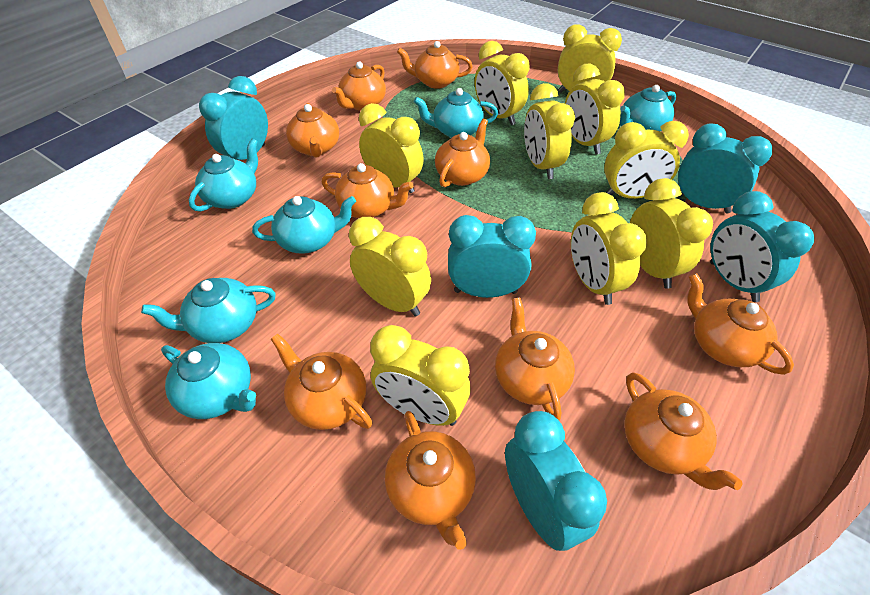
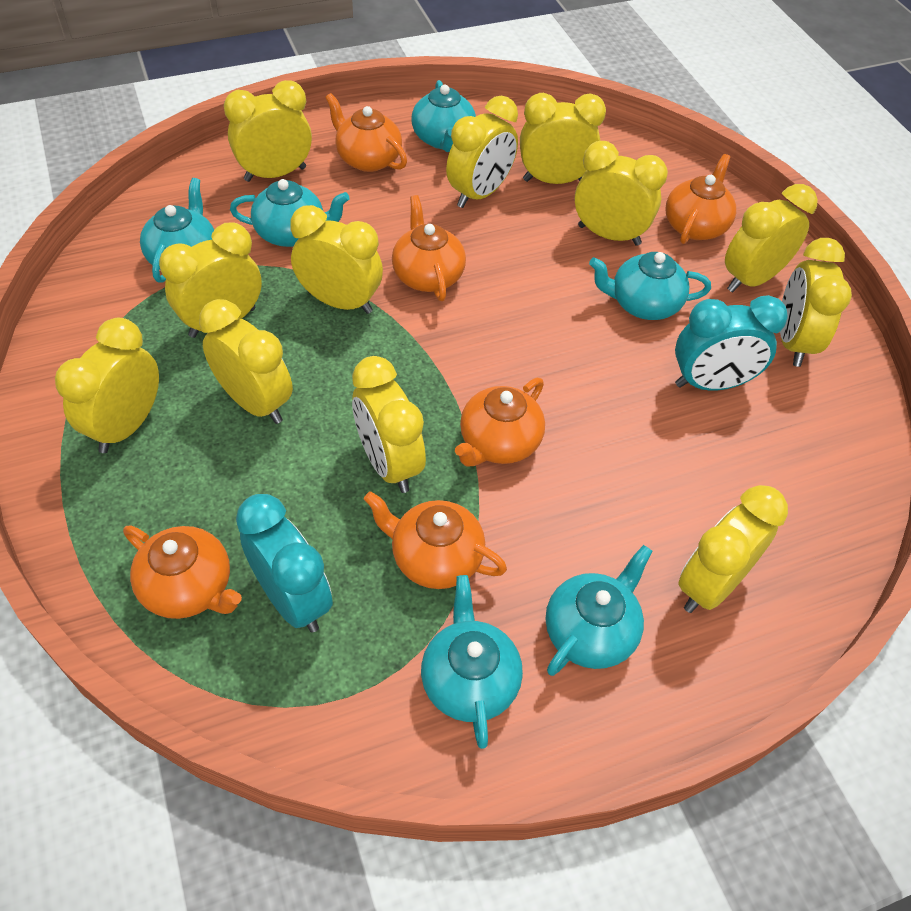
orange teapot: [271,333,372,430] [286,103,339,158] [322,163,413,218] [332,62,386,111] [385,411,476,550] [397,41,473,89] [435,118,490,188] [495,298,575,420] [624,372,742,490] [687,273,794,375] = 10 -> [123,526,242,619] [325,93,407,172] [364,491,507,589] [392,195,466,301] [455,378,545,467] [666,154,736,244] = 6
turquoise clock: [199,76,268,160] [448,215,536,298] [505,411,607,551] [678,123,772,213] [710,191,814,302] = 5 -> [236,494,333,633] [675,295,788,390] = 2
yellow clock: [349,217,431,317] [359,103,424,193] [370,325,470,426] [475,41,530,125] [524,83,575,179] [558,24,622,93] [565,64,625,155] [571,192,647,305] [604,121,689,199] [630,178,713,289] = 10 -> [55,318,159,453] [159,223,262,338] [199,299,293,424] [224,80,312,182] [290,205,383,314] [352,356,426,493] [446,96,518,208] [520,93,606,184] [575,141,668,246] [678,485,788,613] [725,184,818,292] [780,238,852,367] = 12

